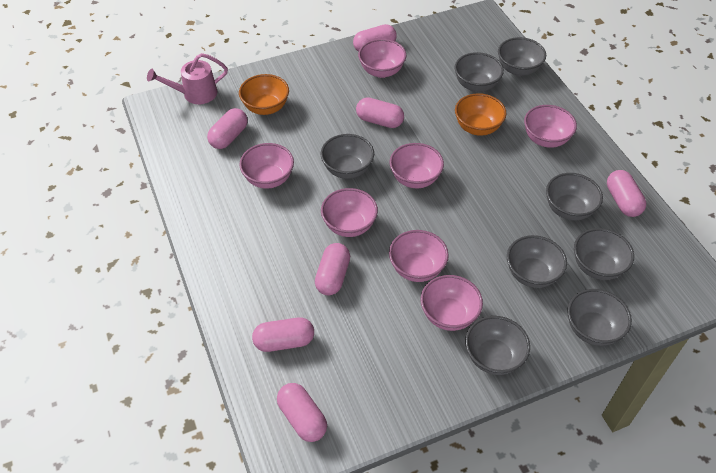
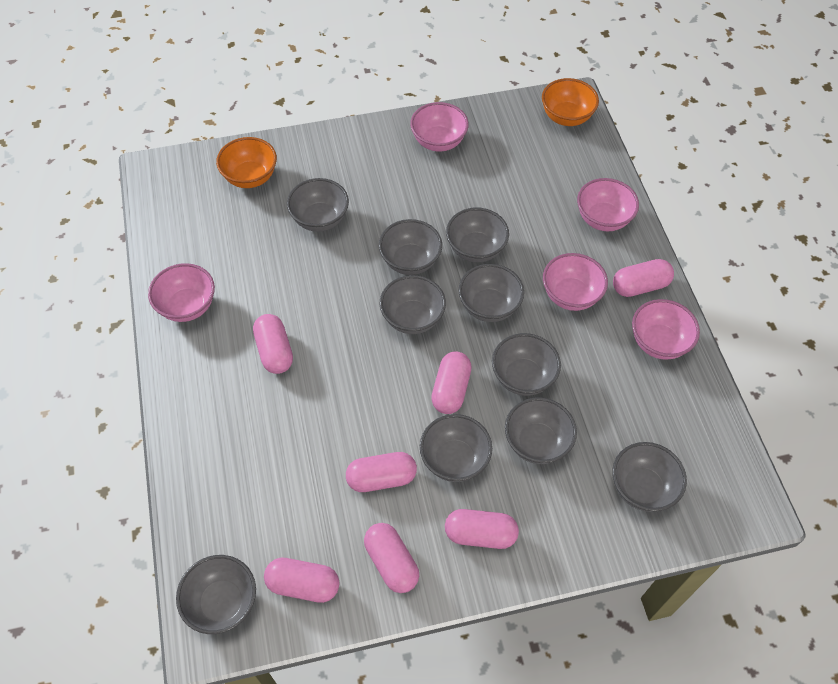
grey bowl: [321,134,374,179] [455,52,504,92] [465,316,530,375] [498,37,546,76] [507,235,567,288] [546,173,603,220] [567,289,632,346] [574,228,634,280] = 8 -> [176,555,256,634] [287,178,349,232] [379,219,442,275] [379,275,446,334] [420,414,492,482] [446,208,509,263] [458,264,524,322] [492,333,561,396] [505,398,577,464] [612,442,687,512] = 10
pink bowl: [239,143,294,189] [321,188,378,237] [358,39,406,78] [389,230,449,282] [390,143,444,188] [421,275,483,331] [524,105,577,148] = 7 -> [148,263,215,322] [410,102,469,152] [543,253,608,311] [577,178,639,231] [632,299,700,360] = 5
pink watering can: [147,53,228,104] = 1 -> none = 0

